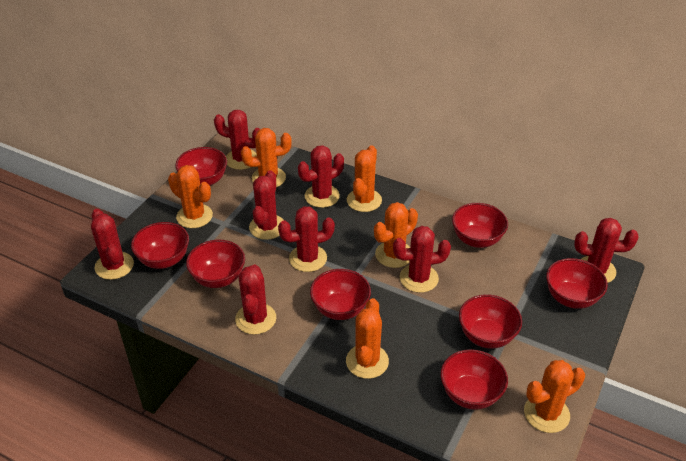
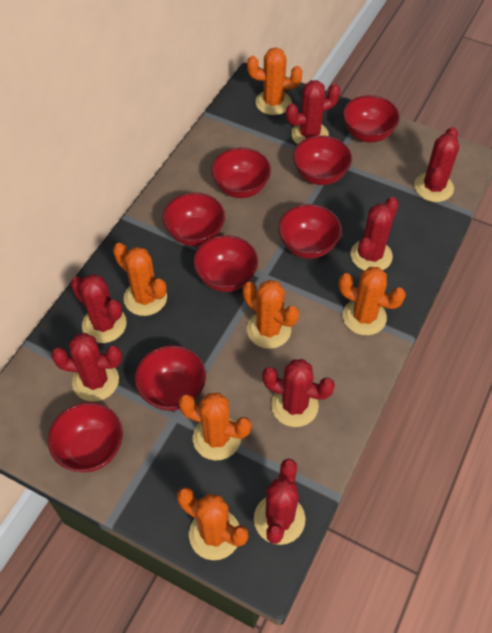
red cactus: [91,209,134,280] [214,110,259,170] [235,265,276,335] [249,170,283,240] [278,206,335,272] [298,145,344,208] [393,226,451,293] [574,218,639,283] = 8 -> [51,333,122,402] [71,274,127,343] [254,459,305,545] [262,359,335,427] [286,80,340,144] [350,197,399,271] [414,127,459,202] = 7

